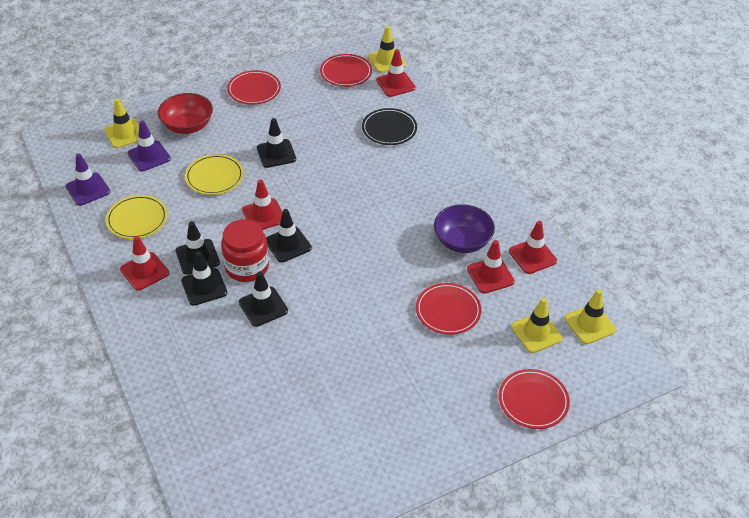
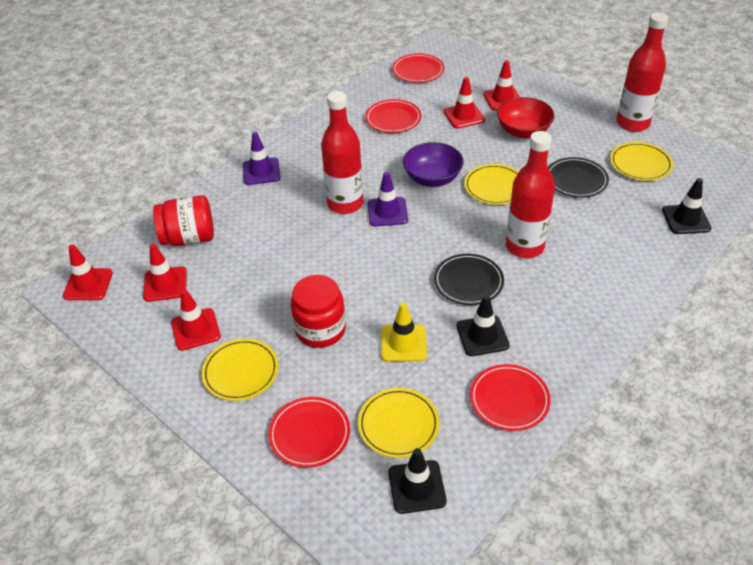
black plate: [362,108,417,145] = 1 -> [434,254,504,305] [548,157,609,198] = 2
black traffic cone: [176,221,220,274] [181,251,227,306] [239,271,288,327] [257,118,296,168] [266,209,312,262] = 5 -> [388,448,446,514] [457,295,510,356] [662,178,711,234] = 3
red bottle: none = 0 -> [321,91,363,214] [506,131,555,258] [616,13,668,132] = 3
red jar: [221,219,269,282] = 1 -> [153,195,214,246] [291,275,346,348] = 2
yellow plate: [106,195,167,239] [185,154,244,195] = 2 -> [202,339,278,401] [358,388,439,458] [464,164,519,205] [610,142,673,181] = 4
yellow traffic cone: [104,98,139,148] [368,26,406,73] [511,298,563,353] [564,289,616,344] = 4 -> [381,302,427,362] = 1

